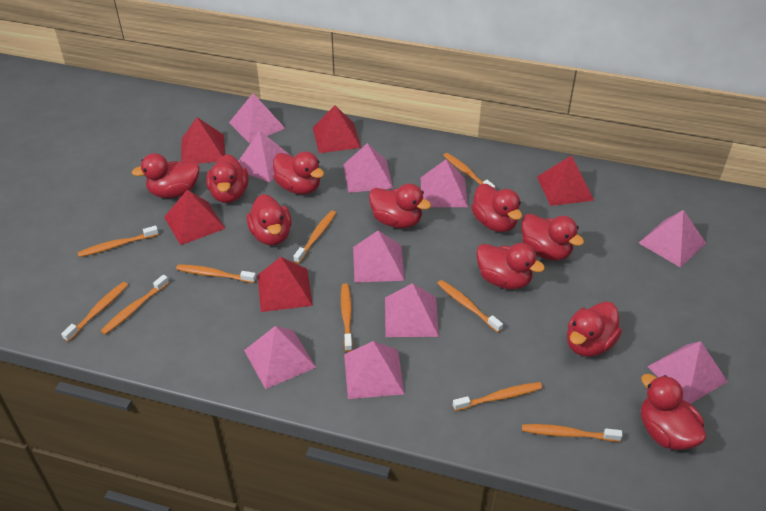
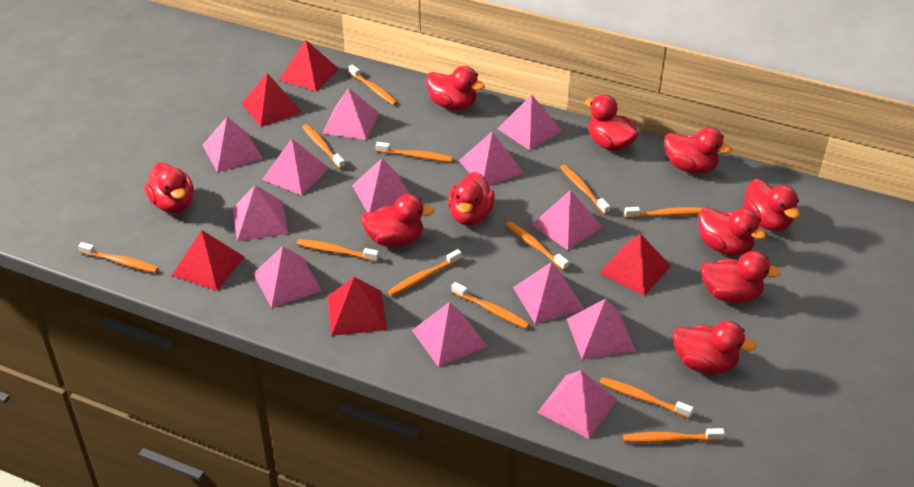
orange toothbrush: [61,282,128,342] [78,226,159,257] [100,275,169,335] [176,264,256,283] [293,210,336,264] [341,284,353,352] [437,280,503,333] [443,153,495,188] [453,382,543,411] [522,424,623,442] = 10 -> [78,242,158,273] [296,239,379,261] [303,124,345,169] [348,65,398,105] [376,142,453,162] [388,249,462,296] [451,282,530,329] [506,221,569,271] [560,165,610,214] [599,377,694,418] [623,428,725,443] [624,207,703,218] = 12
pink pyramid: [229,93,286,143] [238,130,291,182] [244,326,316,389] [343,143,393,193] [344,341,404,399] [353,230,405,283] [385,283,439,337] [421,159,468,207] [639,210,706,267] [647,341,728,404] = 10 -> [203,117,263,172] [233,185,288,242] [253,246,322,308] [262,139,329,195] [322,88,379,140] [352,158,410,213] [412,302,487,367] [459,131,523,186] [497,95,562,150] [513,262,584,324] [531,190,602,250] [537,370,617,439] [567,299,636,359] = 13

